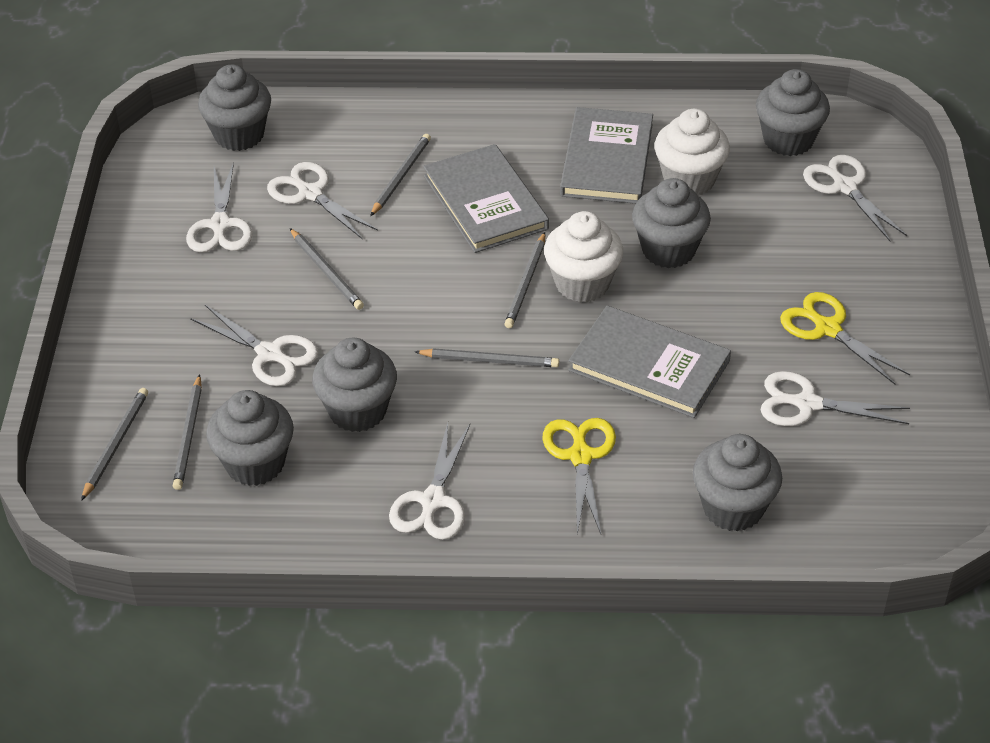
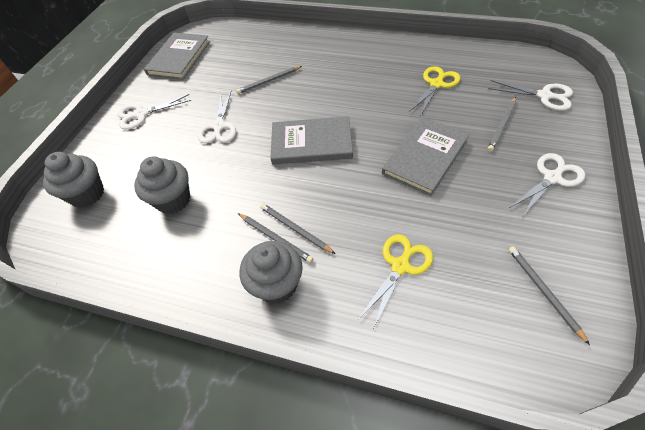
grey cupcake: [198,65,271,151] [206,390,294,486] [312,338,397,432] [632,178,711,268] [693,434,782,531] [756,69,830,156] = 6 -> [43,152,104,208] [134,157,190,214] [240,241,303,304] = 3
grey pencil: [81,388,148,501] [173,374,202,490] [290,228,364,310] [370,134,431,216] [415,348,559,367] [504,232,545,328] = 6 -> [236,66,302,94] [238,213,314,263] [260,203,335,254] [488,97,516,151] [509,246,590,345] = 5
white cupcake: [544,211,623,302] [655,109,730,195] = 2 -> none = 0
white scissors: [186,162,253,252] [190,305,319,386] [267,162,378,239] [389,423,470,540] [761,371,910,426] [803,155,907,241] = 6 -> [117,94,191,130] [198,90,236,143] [488,80,573,111] [509,153,586,217] = 4

